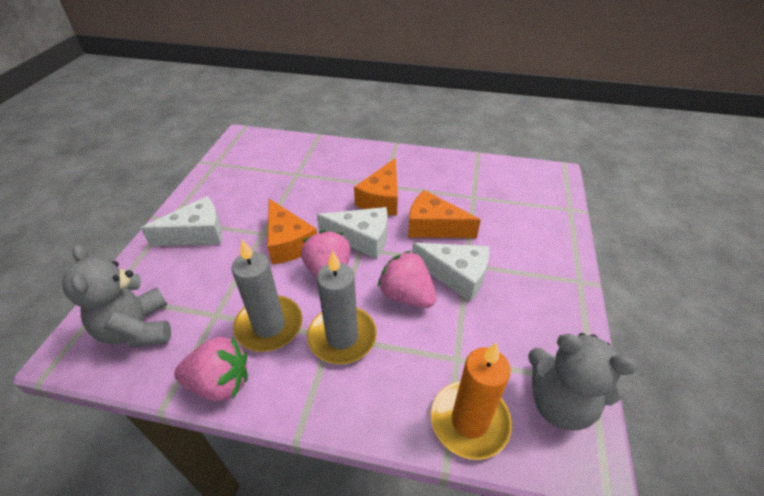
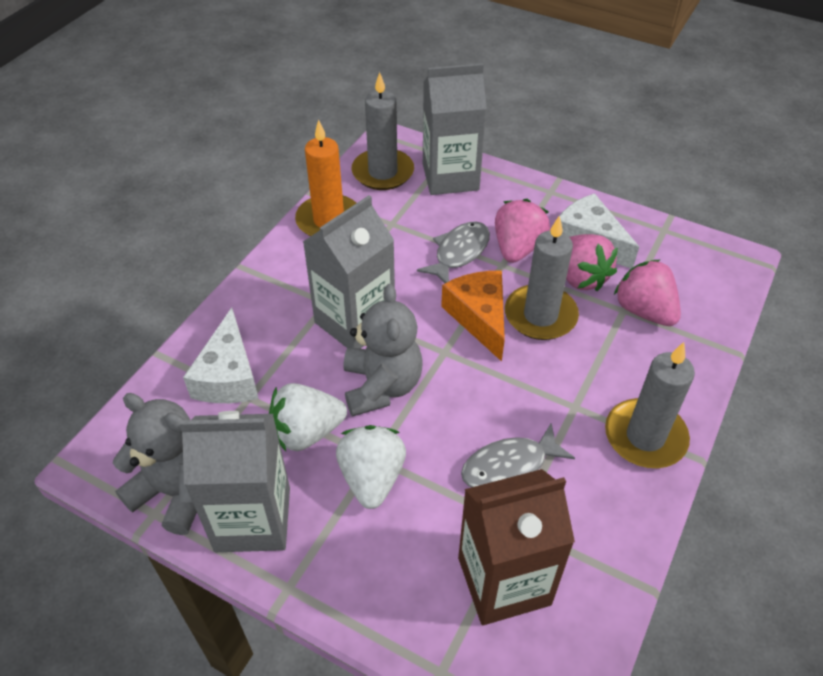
brown carton: none = 0 -> [458,469,575,625] = 1
grey candle: [232,239,303,352] [307,250,377,364] = 2 -> [352,72,414,190] [505,216,579,340] [605,342,695,468] = 3
grey carton: none = 0 -> [179,411,290,552] [303,195,395,349] [423,63,487,195] = 3
grey fish: none = 0 -> [417,221,490,283] [461,424,575,487] = 2
orange cheese: [267,199,317,265] [354,158,398,215] [408,190,481,238] = 3 -> [441,270,505,362] = 1
white cheese: [141,196,222,246] [317,207,387,259] [412,243,489,302] = 3 -> [183,308,259,403] [560,193,639,269] = 2
white strawberry: none = 0 -> [269,383,347,451] [336,425,406,509] = 2

